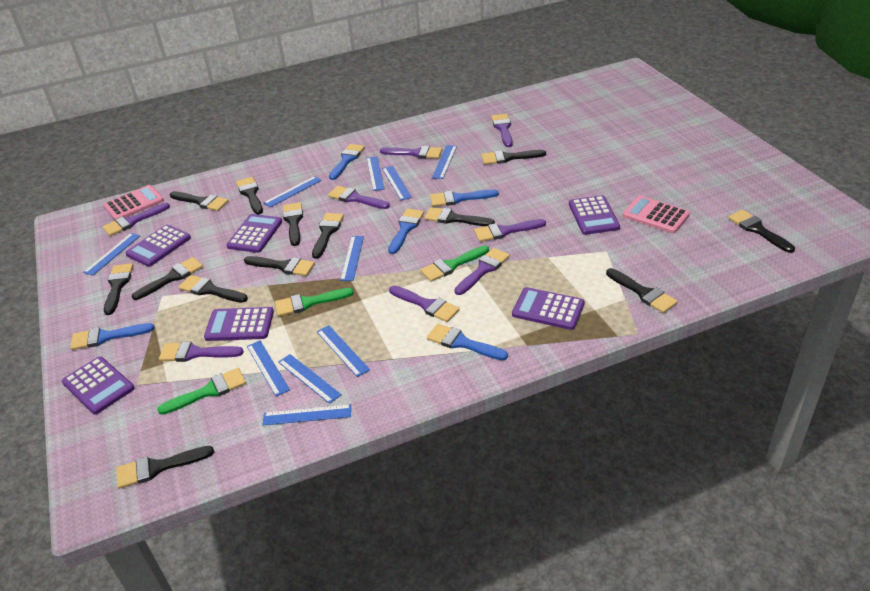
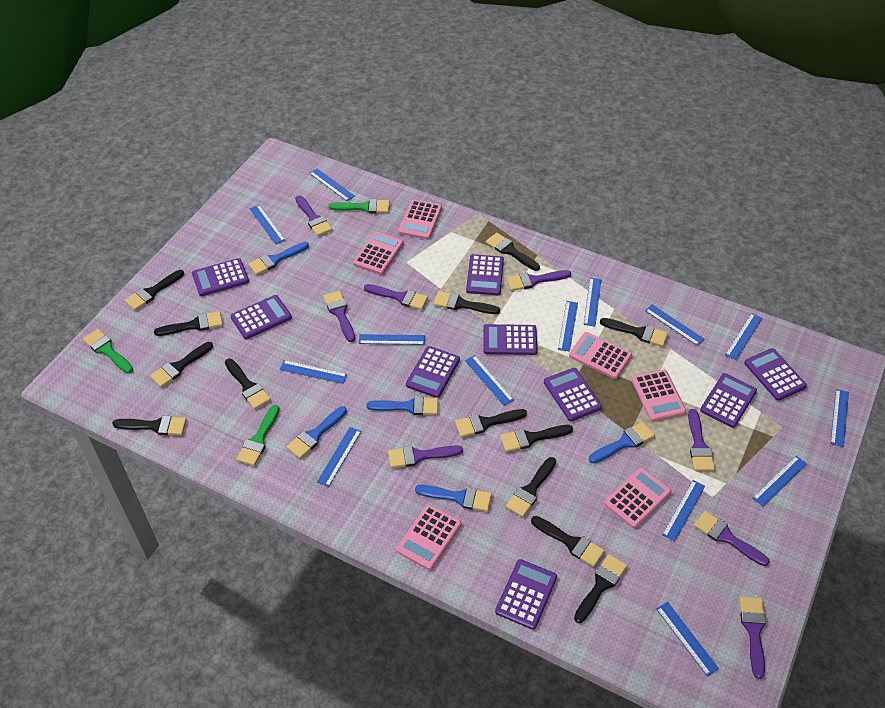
blue ruler: [83,233,140,276] [247,341,290,396] [262,404,351,425] [264,176,322,207] [278,354,342,404] [317,326,370,377] [340,236,364,281] [366,156,385,191] [382,166,412,200] [432,145,457,179] = 10 -> [250,205,285,244] [280,360,347,384] [309,168,355,201] [317,427,361,487] [359,334,425,345] [465,355,514,406] [558,301,578,352] [584,278,601,326] [645,304,704,346] [656,602,719,676] [662,480,705,542] [725,313,762,360] [752,456,807,507] [830,389,849,447] = 14
pink calculator: [103,185,164,220] [622,196,690,233] = 2 -> [353,231,404,275] [396,504,461,570] [398,200,442,239] [569,332,632,379] [604,467,671,528] [632,370,686,422] = 6
purple calculator: [62,357,135,414] [125,225,191,267] [204,307,274,341] [226,214,282,253] [512,287,585,330] [569,195,620,235] = 6 -> [192,258,249,296] [231,295,292,339] [406,346,460,398] [466,254,504,295] [483,324,538,355] [495,559,557,630] [544,368,602,421] [700,373,757,428] [744,348,807,401] = 9

